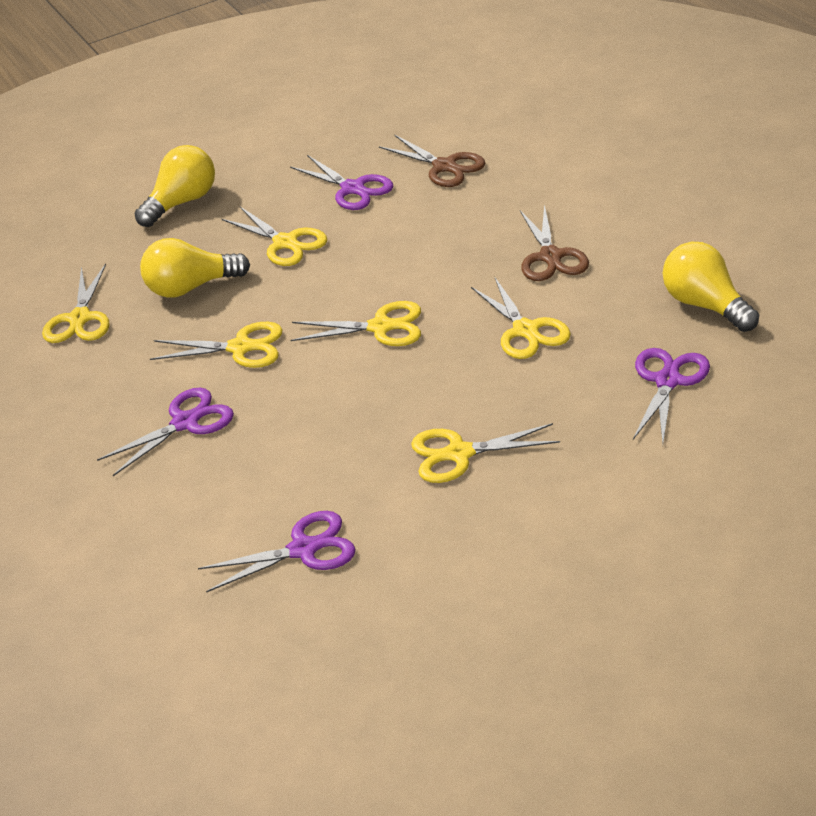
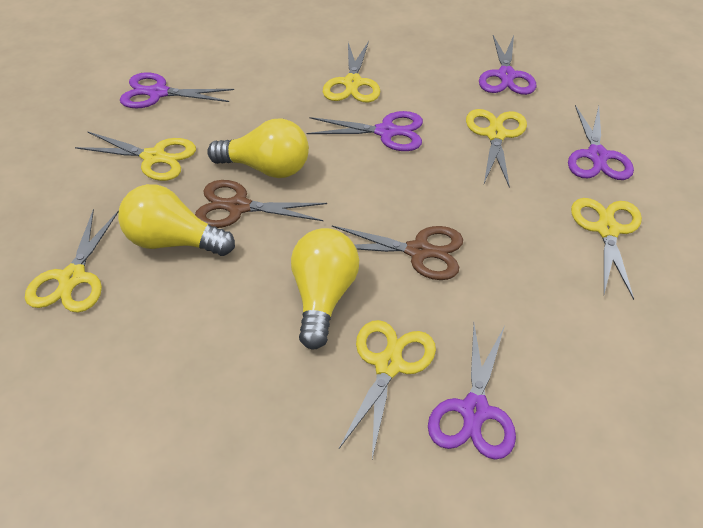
purple scissors: [97,388,234,476] [198,511,356,593] [290,155,393,210] [633,348,710,443] = 4 -> [120,72,234,108] [306,111,423,151] [428,324,516,460] [479,35,536,95] [568,105,634,180] = 5

